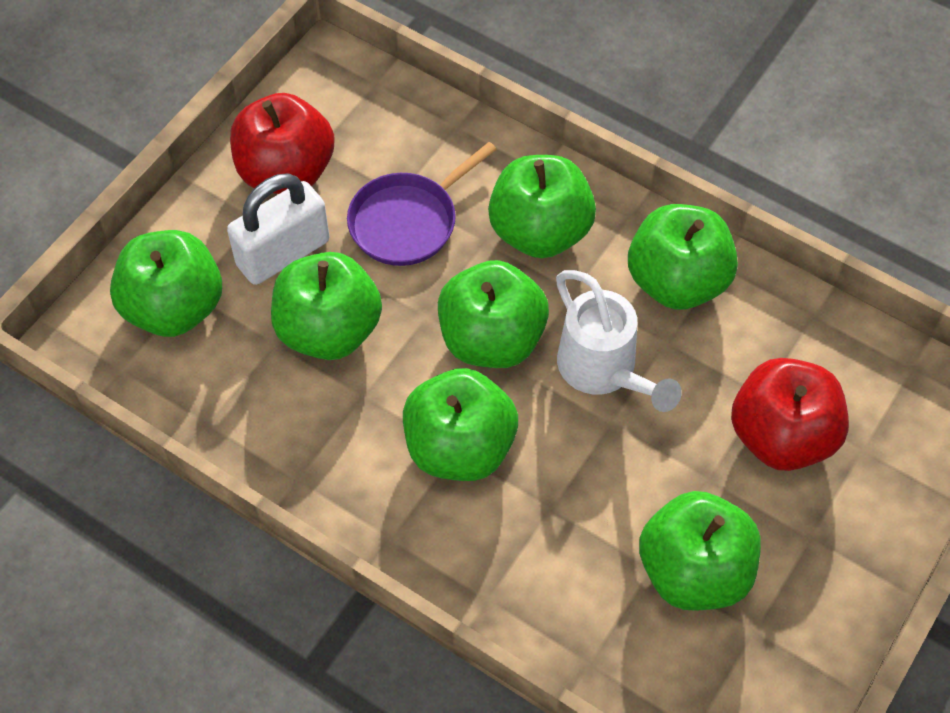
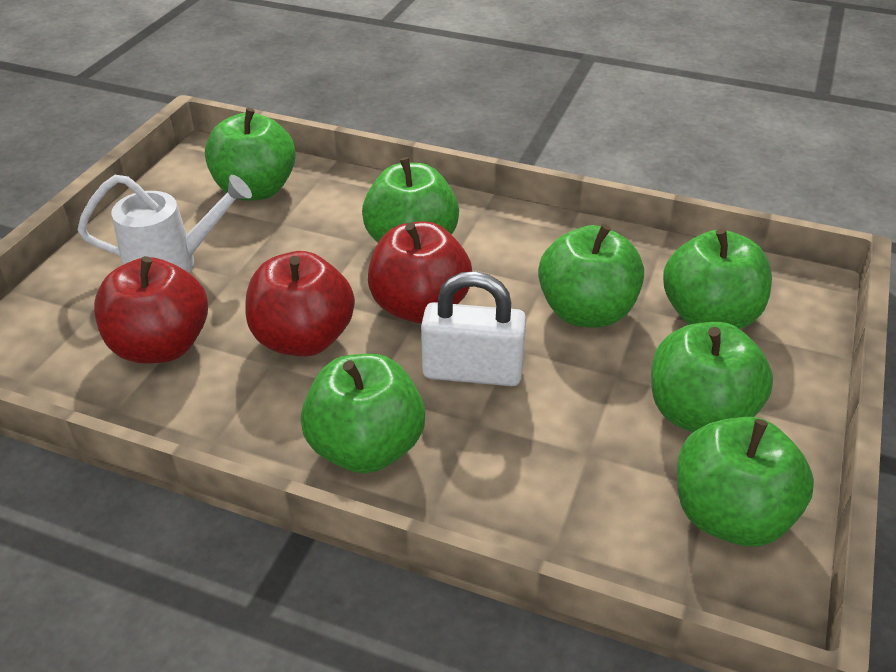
purple pan: [347,142,497,266] = 1 -> none = 0
red apple: [230,93,334,194] [731,358,849,471] = 2 -> [94,256,208,363] [245,251,355,356] [368,221,472,323] = 3

